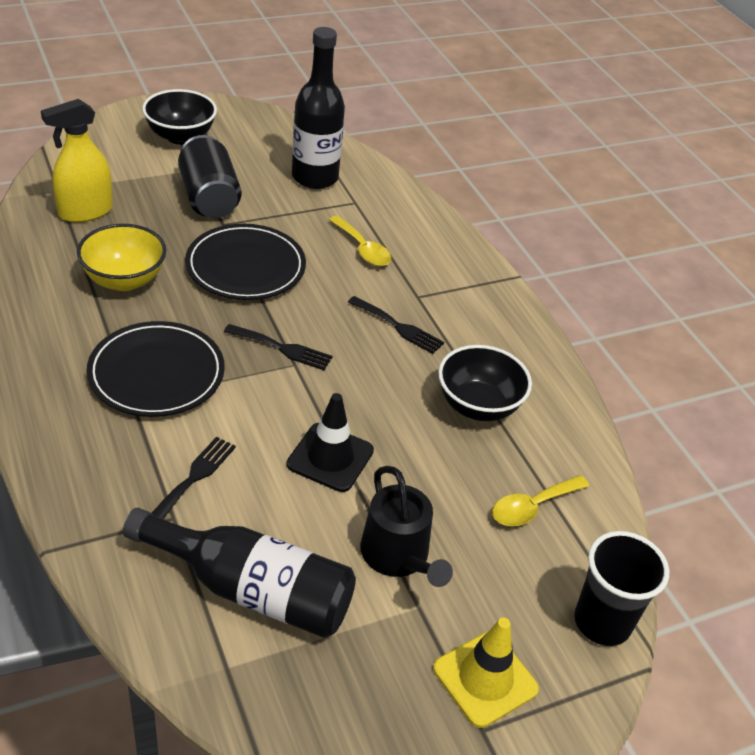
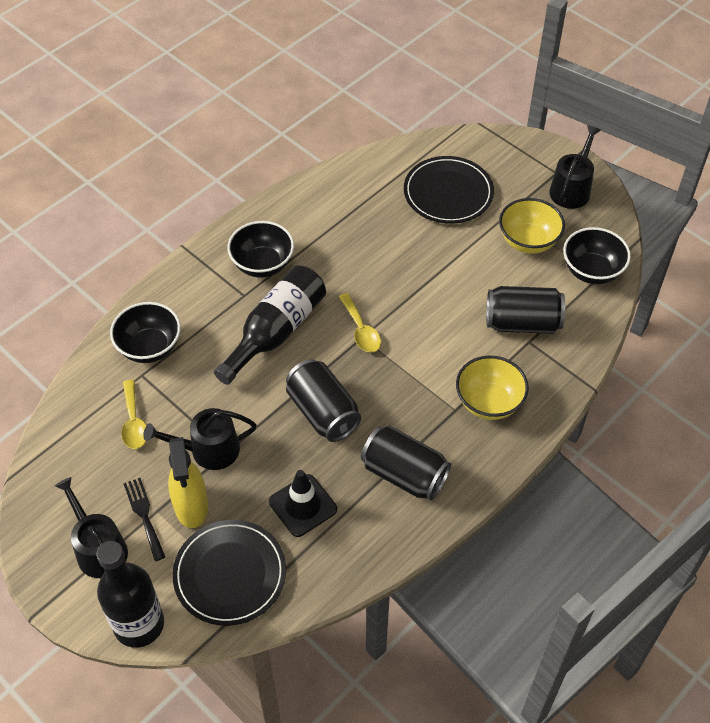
black bowl: [142,89,217,145] [438,345,532,421] = 2 -> [110,302,181,363] [227,221,294,278] [563,227,631,284] = 3
black can: [178,135,241,218] = 1 -> [286,359,361,442] [361,426,451,500] [486,286,565,334] = 3
black cup: [574,531,669,646] = 1 -> none = 0
black fork: [152,436,236,519] [224,324,333,371] [348,296,444,354] = 3 -> [124,478,165,561] = 1
black watering can: [360,466,453,587] = 1 -> [55,477,128,578] [143,408,257,470] [549,125,601,209] = 3
yellow bowl: [77,224,166,291] = 1 -> [456,356,529,420] [499,198,565,254] = 2
yellow traffic cone: [433,617,539,728] = 1 -> none = 0

